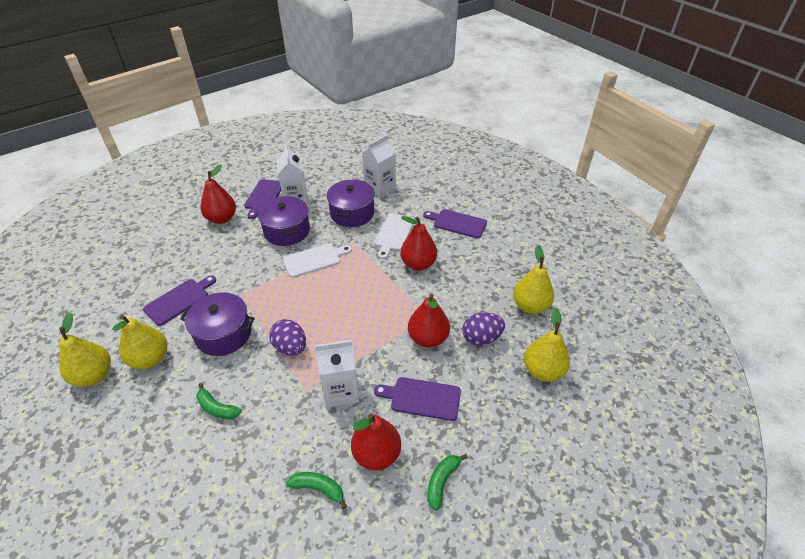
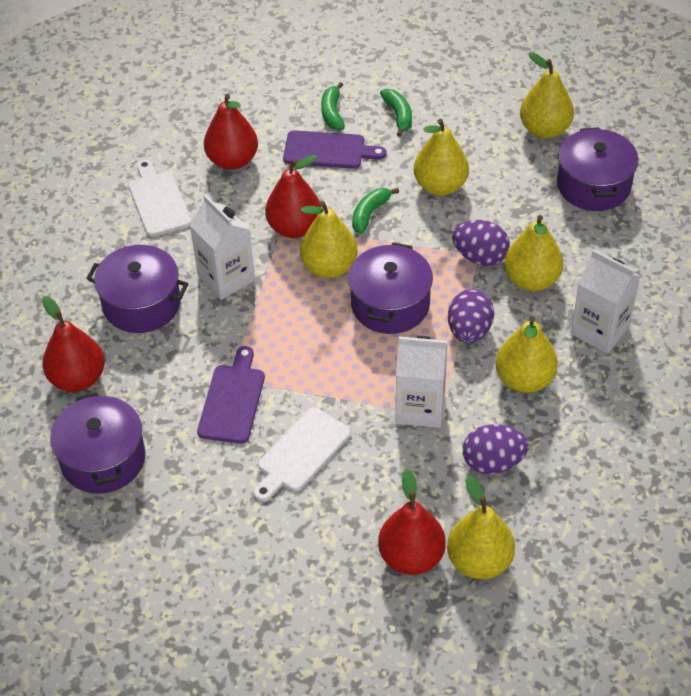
purple cutting board: [143,275,216,326] [244,179,281,219] [374,377,461,421] [423,209,487,239] = 4 -> [197,346,265,444] [283,130,387,169] = 2
purple egg: [269,319,306,356] [462,312,505,346] = 2 -> [448,289,494,343] [452,220,510,266] [463,424,529,474] = 3
purple pot: [180,292,255,356] [258,196,310,246] [327,180,375,227] = 3 -> [50,392,145,494] [86,245,188,333] [348,243,433,334] [557,127,639,211] = 4
yellow pear: [59,312,111,387] [112,315,167,369] [513,245,554,314] [524,308,570,382] = 4 -> [300,201,357,278] [414,119,469,196] [447,476,515,579] [495,316,558,393] [504,215,563,291] [520,52,574,139] = 6

